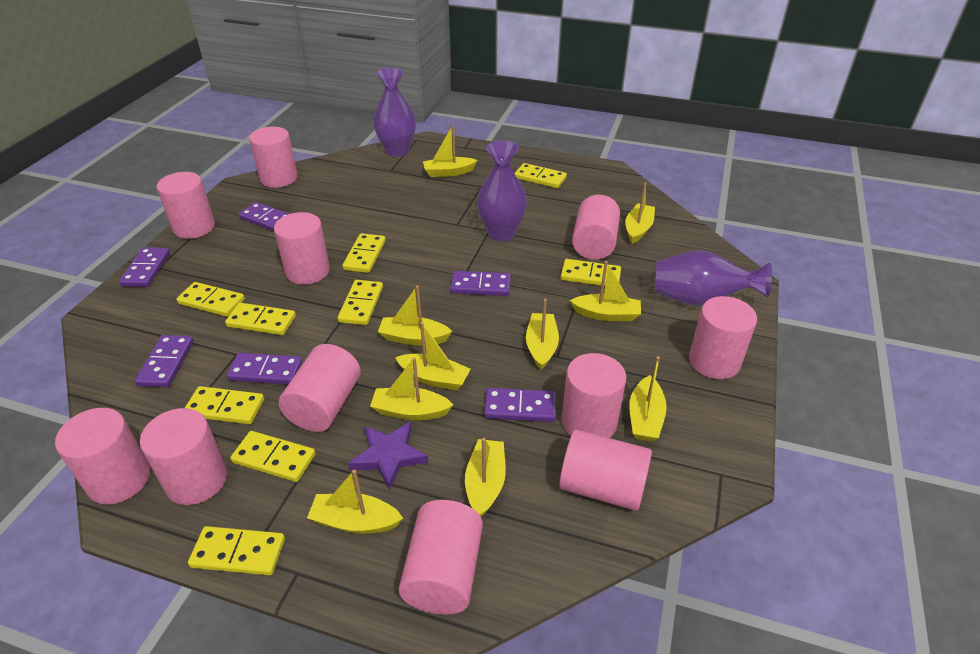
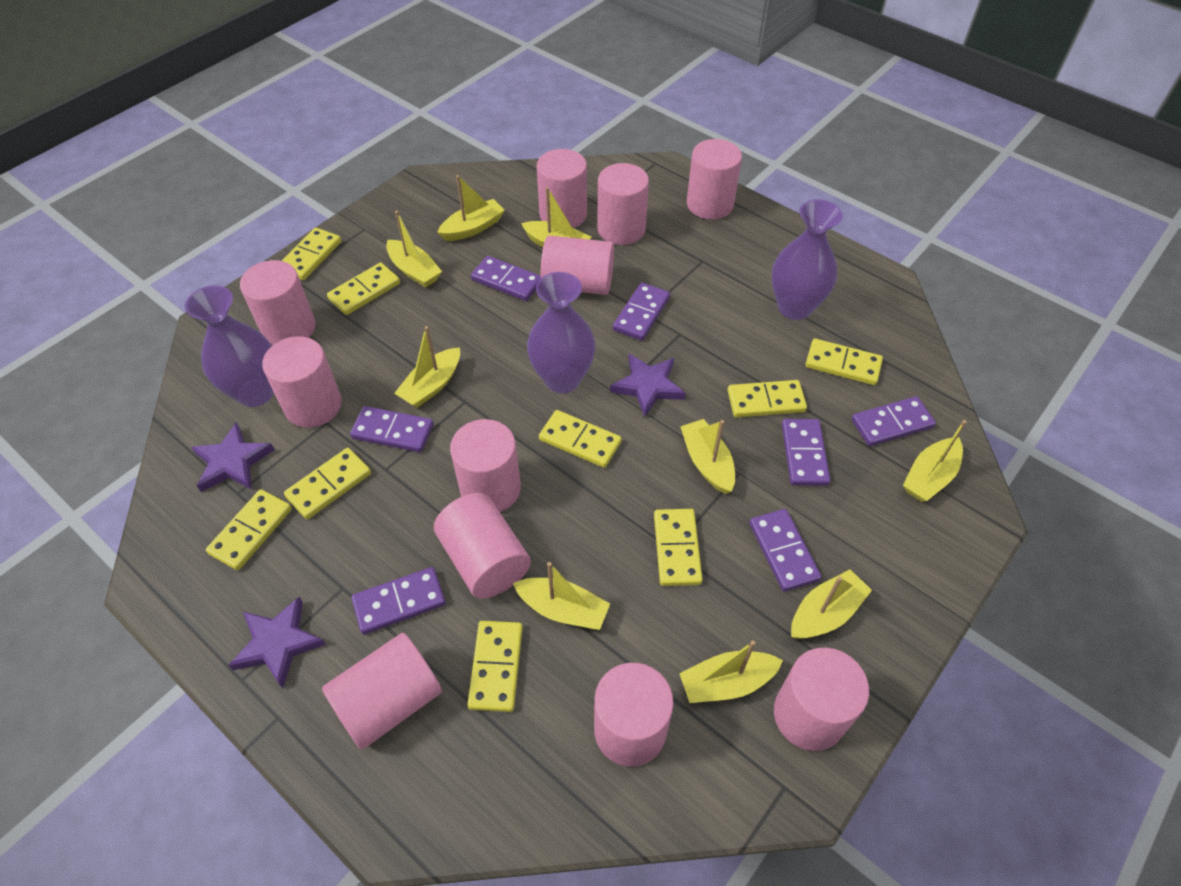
purple domino: [119,247,170,287] [135,335,194,387] [227,353,302,385] [238,202,289,231] [450,271,511,296] [484,388,556,422] = 6 -> [350,406,434,452] [351,567,446,634] [471,256,541,301] [613,283,670,341] [749,509,822,592] [782,419,831,486] [852,396,936,446] = 7
purple star: [348,422,428,490] = 1 -> [191,422,275,492] [228,597,326,688] [610,354,686,417] = 3
yellow boat: [307,470,403,534] [370,358,453,420] [378,285,452,346] [395,322,471,390] [423,125,477,177] [465,438,506,517] [526,299,559,370] [570,261,641,321] [625,182,655,244] [629,356,667,441] = 10 -> [386,211,442,288] [394,326,460,408] [437,175,505,241] [513,562,610,630] [521,187,591,247] [679,640,783,703] [680,419,735,494] [791,569,872,639] [903,420,966,502] = 9

